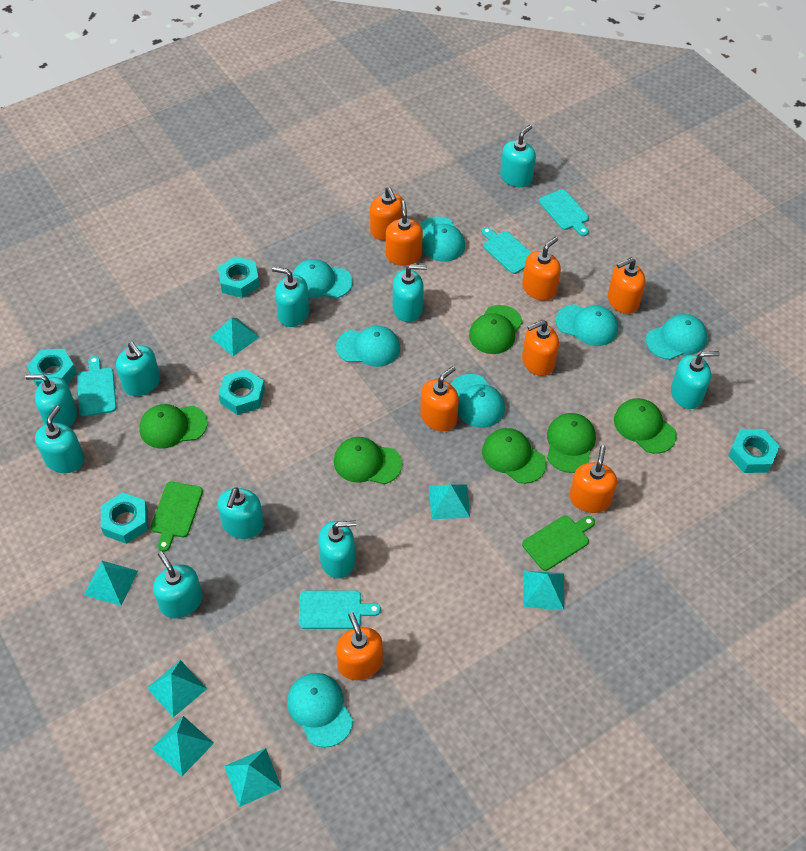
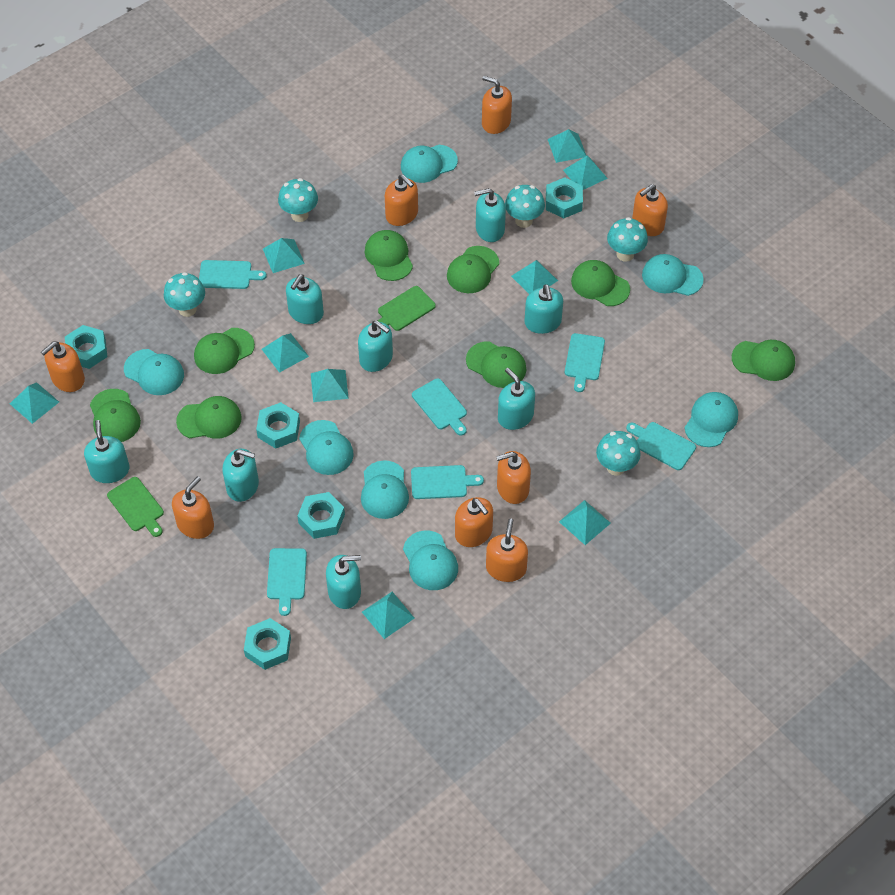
green cap: [139,404,208,449] [334,437,402,484] [469,305,523,354] [482,428,546,484] [547,413,596,473] [614,398,677,454] = 6 -> [90,389,141,442] [176,396,242,439] [194,328,255,374] [365,230,413,281] [447,246,499,293] [466,341,526,388] [571,260,630,306] [732,340,795,381] = 8
turquoise cutting board: [77,356,116,417] [299,591,381,629] [481,227,532,274] [539,189,589,236] = 4 -> [199,260,267,289] [267,548,307,616] [411,465,484,499] [412,378,467,436] [565,333,605,392] [626,422,696,470] = 6
turquoise mushroom: none = 0 -> [164,272,205,317] [278,178,318,222] [505,185,545,228] [596,431,641,476] [607,217,648,262] = 5
turquoise pyramid: [84,560,138,606] [147,660,207,717] [151,716,214,776] [211,318,259,356] [224,748,282,807] [429,485,470,519] [523,571,564,610] = 7 -> [10,382,59,424] [262,333,309,373] [263,238,305,273] [311,369,349,402] [362,592,415,639] [511,260,558,294] [548,129,586,163] [559,500,611,545] [563,156,608,190] = 9
turquoise soap dispenser: [25,374,77,427] [35,406,85,473] [116,342,160,396] [153,551,203,619] [217,487,264,539] [272,267,310,327] [318,520,357,579] [393,264,427,322] [500,125,536,187] [671,351,720,409] = 10 -> [84,420,130,483] [222,449,259,502] [286,274,324,324] [326,555,361,609] [358,320,393,372] [474,188,506,242] [498,368,535,430] [525,284,563,334] = 8

